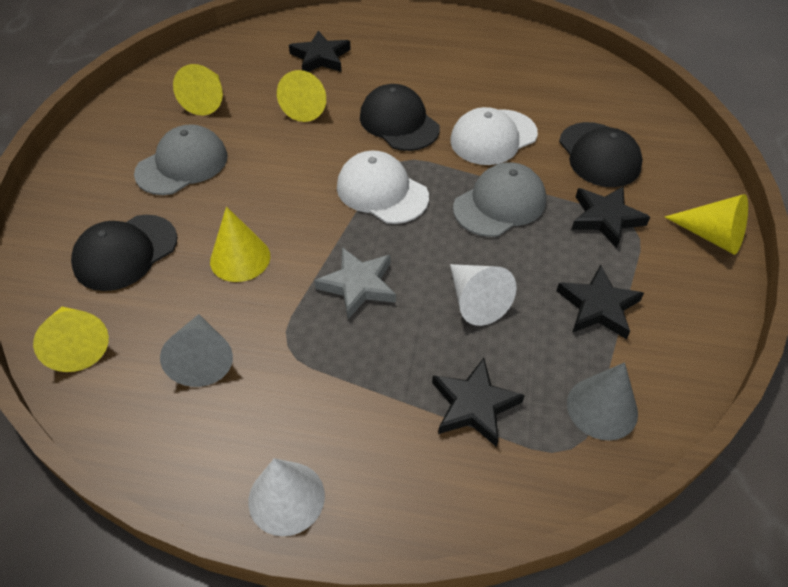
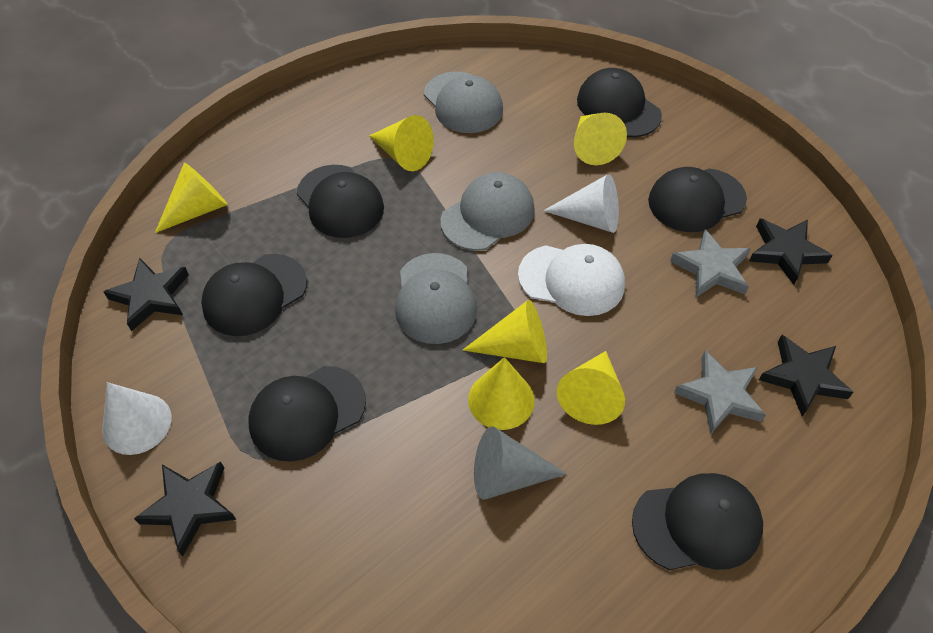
black cap: [71,215,177,291] [360,84,440,151] [559,122,643,187] = 3 -> [201,254,307,336] [248,366,366,462] [297,165,384,238] [577,68,662,137] [632,473,763,570] [648,167,747,232] = 6
grey cap: [134,124,228,195] [453,162,546,237] = 2 -> [395,253,477,344] [424,71,503,133] [441,172,535,251] = 3
grey cone: [160,314,233,387] [567,362,638,441] = 2 -> [474,427,567,500] = 1
grey star: [314,247,396,319] = 1 -> [670,229,751,297] [674,351,766,434] = 2
white cap: [337,151,429,224] [450,107,538,165] = 2 -> [518,244,625,316] = 1
yellow cone: [33,307,109,372] [173,64,223,116] [210,207,270,282] [277,70,326,122] [665,194,748,255] = 5 -> [155,162,228,233] [369,115,434,171] [463,300,547,363] [468,357,535,430] [557,351,625,425] [574,113,627,165] = 6

